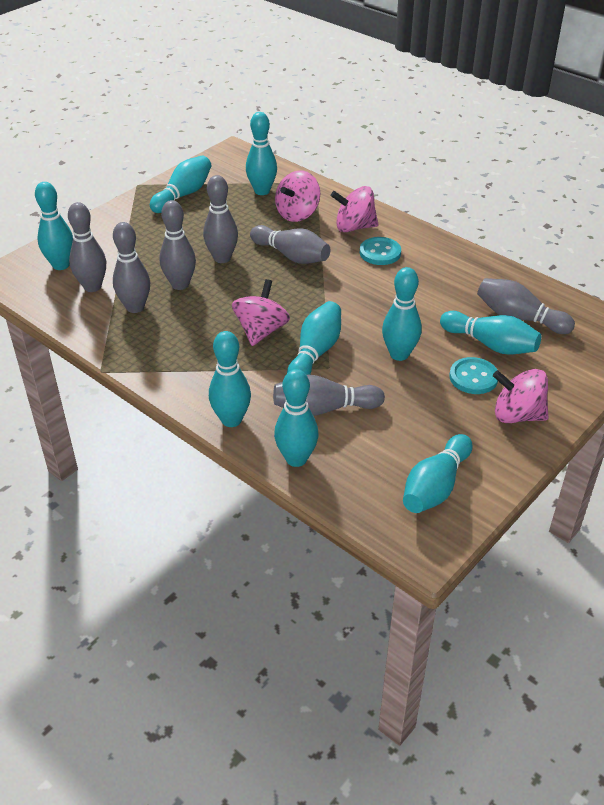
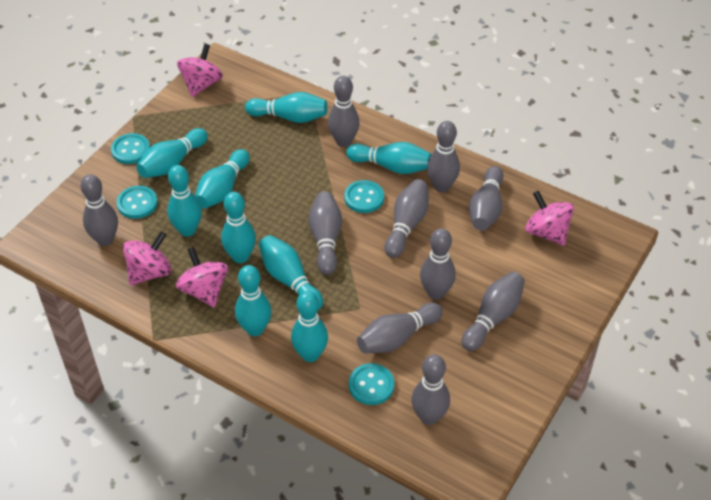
grey bowling pin: [68,202,106,292] [113,222,150,313] [160,200,196,290] [203,175,238,263] [250,225,330,264] [273,375,385,416] [477,278,575,334] = 7 -> [80,174,118,246] [308,191,342,275] [328,76,360,147] [357,303,443,353] [385,179,429,258] [411,355,450,425] [420,228,456,300] [427,121,460,192] [462,271,525,351] [469,166,504,231] = 10
turquoise button: [360,237,401,265] [449,357,498,394] = 2 -> [111,133,150,164] [117,186,158,219] [344,180,384,213] [349,363,394,405] = 4

